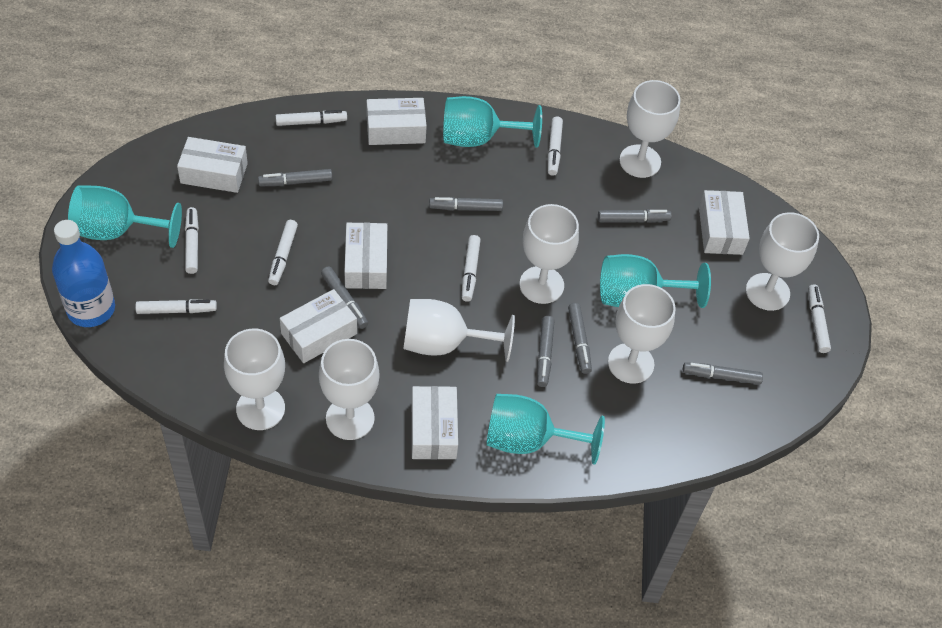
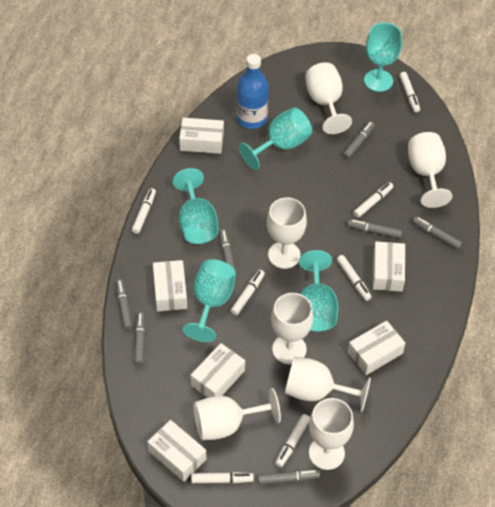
turquoise goblet: [68,186,182,248] [443,96,542,148] [486,394,605,465] [600,254,711,308] = 4 -> [173,168,219,244] [183,259,236,342] [239,107,312,170] [299,250,338,331] [364,23,402,92] = 5

